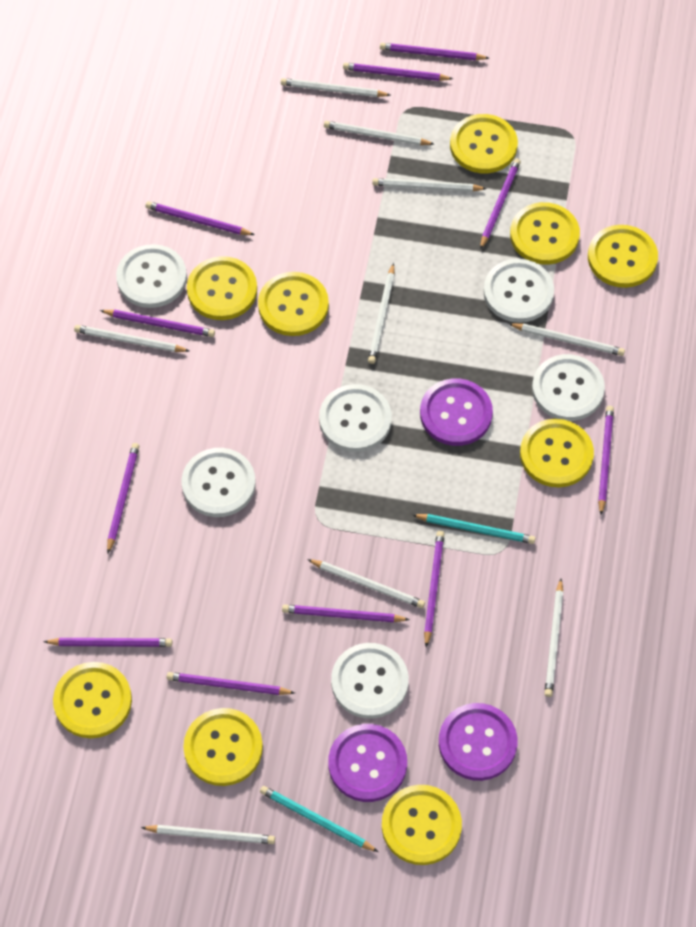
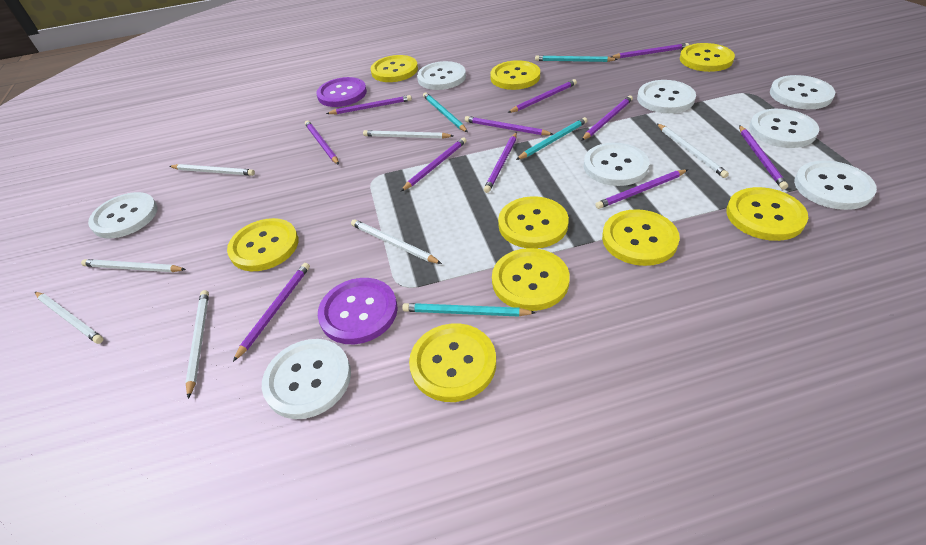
purple button: [328,724,407,802] [420,378,493,446] [439,703,517,781] = 3 -> [317,77,367,107] [318,278,398,344] = 2
turquoise pencil: [260,786,378,852] [413,514,535,544] = 2 -> [402,303,536,317] [423,92,468,132] [516,117,587,160] [535,55,618,62] = 4
white button: [116,244,187,308] [182,448,256,517] [319,384,392,452] [331,643,409,719] [483,259,554,323] [532,354,605,421] = 6 -> [88,192,158,239] [262,339,351,419] [417,61,466,90] [584,143,649,186] [637,80,696,113] [749,109,819,148] [770,75,835,109] [794,160,877,210] = 8
white pencil: [74,325,189,352] [141,825,275,844] [281,78,391,97] [307,559,425,608] [324,121,434,145] [368,263,394,364] [372,178,487,192] [508,323,625,356] [544,578,563,697] = 9 -> [35,292,103,344] [81,259,186,272] [169,164,255,176] [186,290,209,399] [351,219,442,264] [363,130,453,139] [657,124,729,178] = 7

